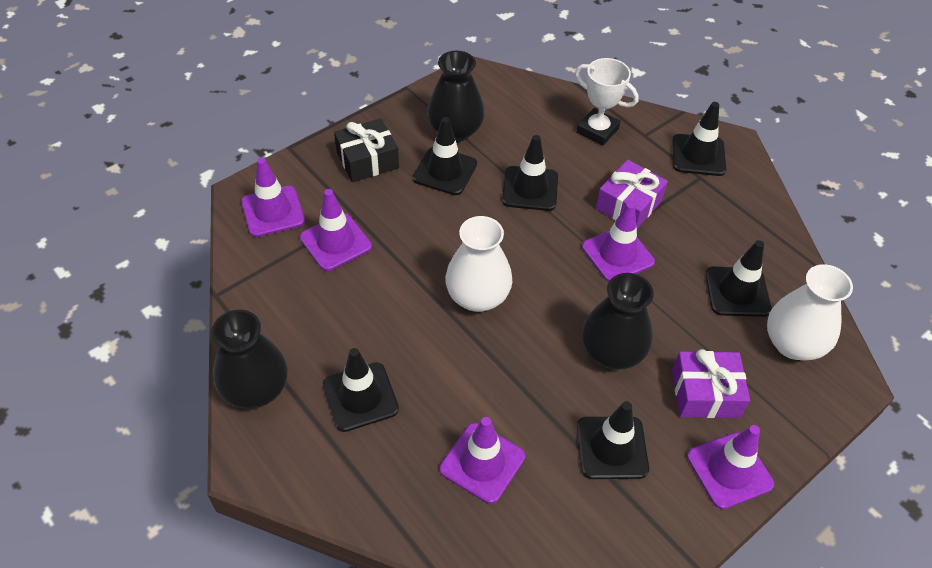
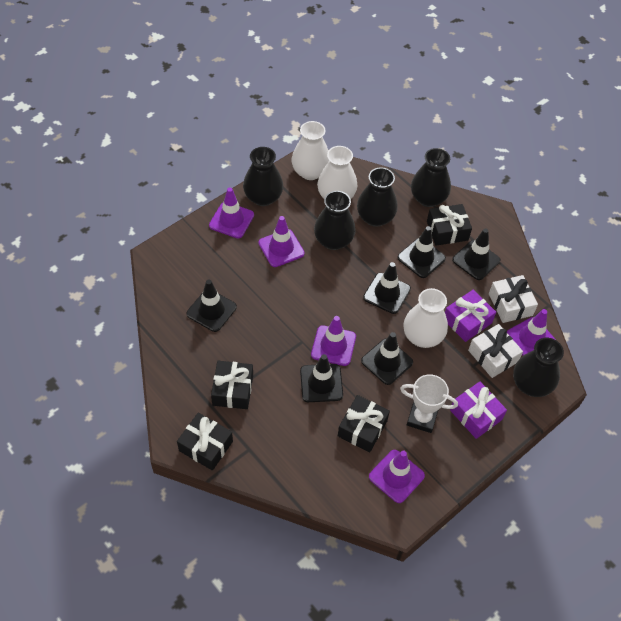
black gift: [334,118,399,182] = 1 -> [177,413,233,471] [211,361,253,409] [338,395,390,452] [427,204,472,246] = 4
black vase: [211,310,288,409] [427,51,485,142] [582,273,654,370] = 3 -> [243,147,283,206] [314,191,356,250] [357,167,398,227] [411,148,451,207] [513,338,564,397] = 5
white gift: none = 0 -> [468,324,523,378] [489,275,538,323] = 2
white vase: [445,216,512,312] [767,264,853,360] = 2 -> [292,121,329,180] [317,146,357,199] [403,288,448,348] = 3

